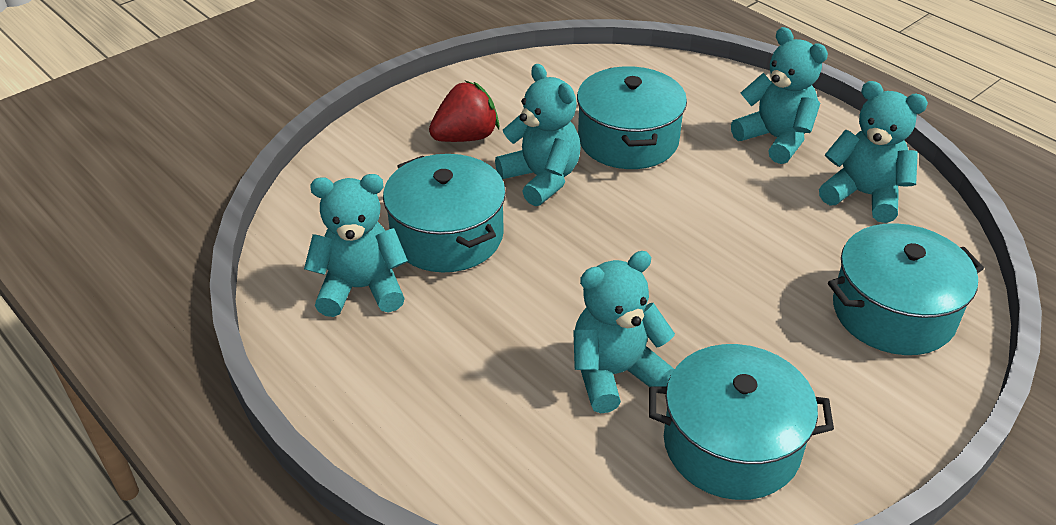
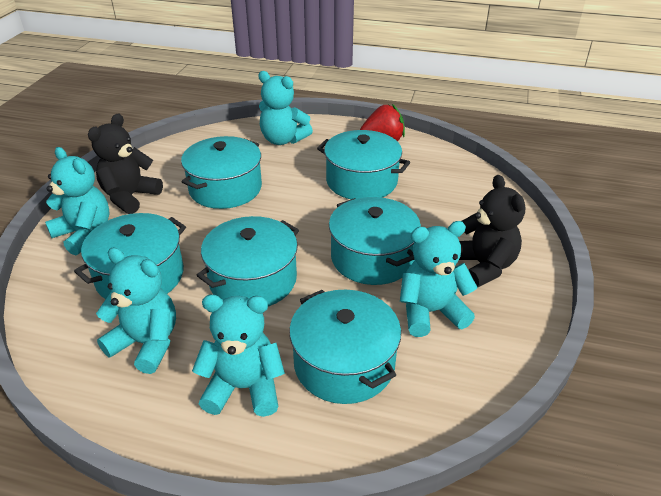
black teddy bear: none = 0 -> [88,113,163,214] [459,175,525,287] = 2
turquoise pot: [383,154,506,272] [577,66,687,169] [649,344,834,500] [828,223,984,355] = 4 -> [74,213,186,299] [181,136,262,209] [197,216,299,307] [289,290,401,404] [317,130,410,199] [329,197,421,285] = 6

